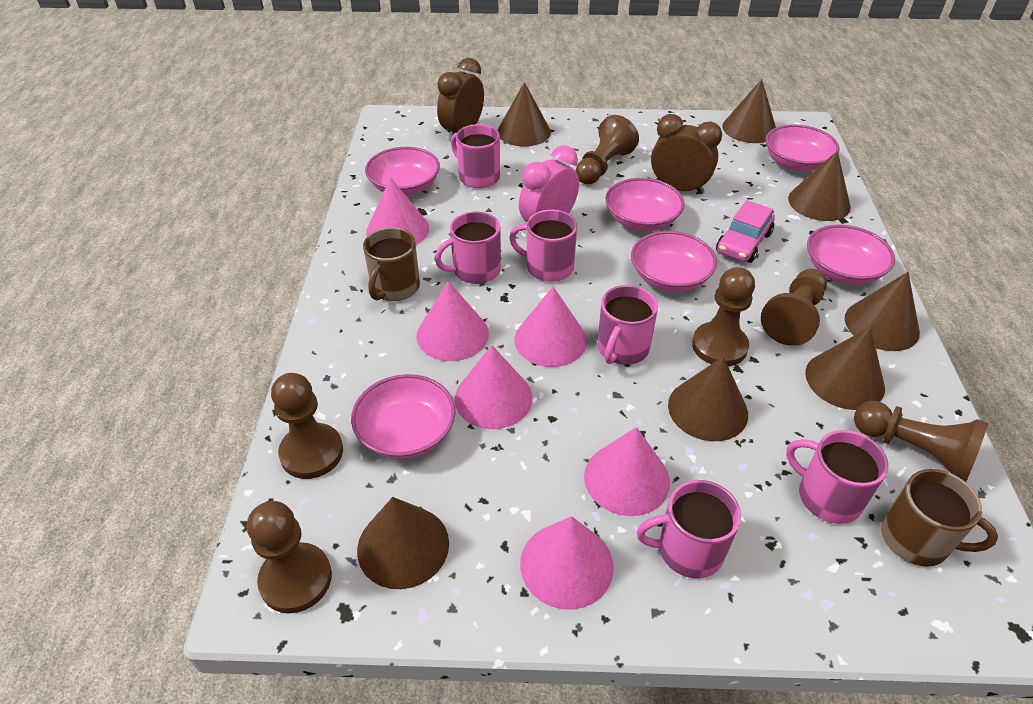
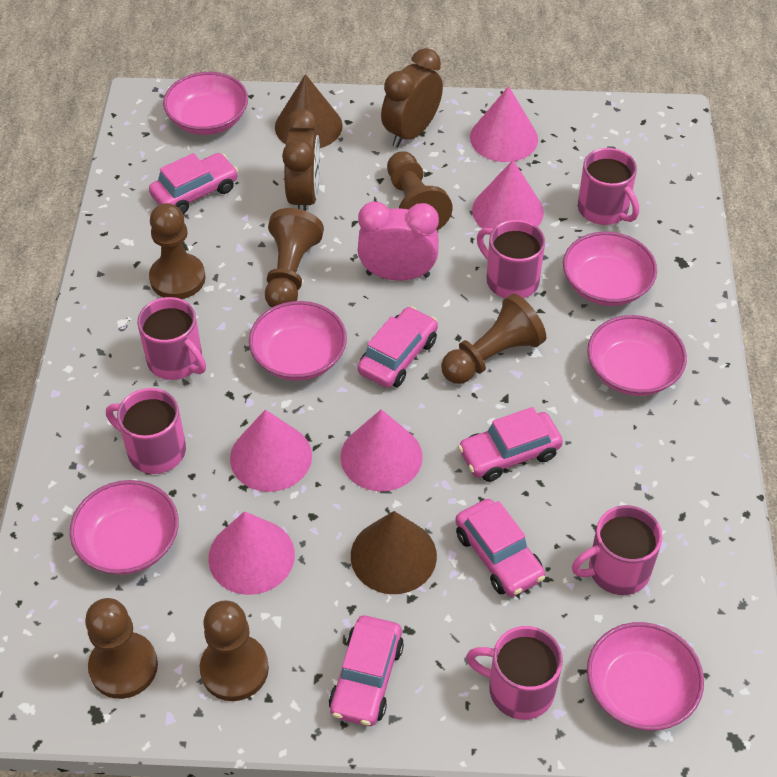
brown cone: [357,497,449,589] [497,82,551,147] [668,356,748,441] [722,79,776,143] [788,151,851,221] [805,327,885,410] [845,272,920,351] = 7 -> [275,74,343,148] [351,511,437,594] = 2
brown mug: [363,227,420,301] [881,469,998,567] = 2 -> none = 0
pink car: [716,200,775,263] = 1 -> [149,153,238,214] [329,615,404,726] [358,307,438,388] [455,499,545,597] [458,407,563,482] = 5
pink cone: [366,177,429,245] [417,281,489,361] [455,345,533,429] [514,286,587,367] [520,516,614,610] [584,427,670,516] = 6 -> [208,511,295,595] [230,410,312,492] [340,409,423,491] [470,86,538,162] [472,160,544,229] = 5

